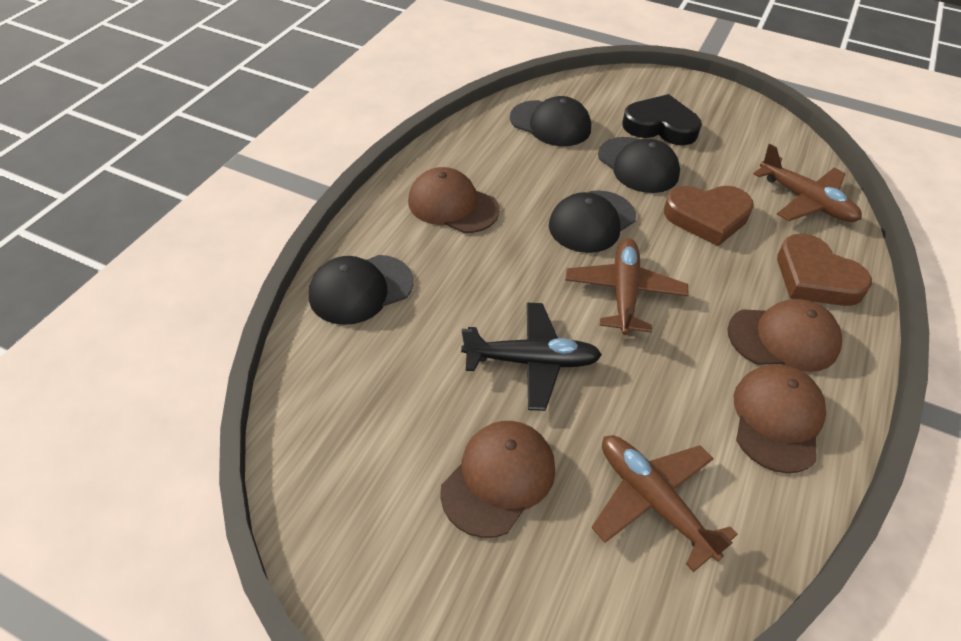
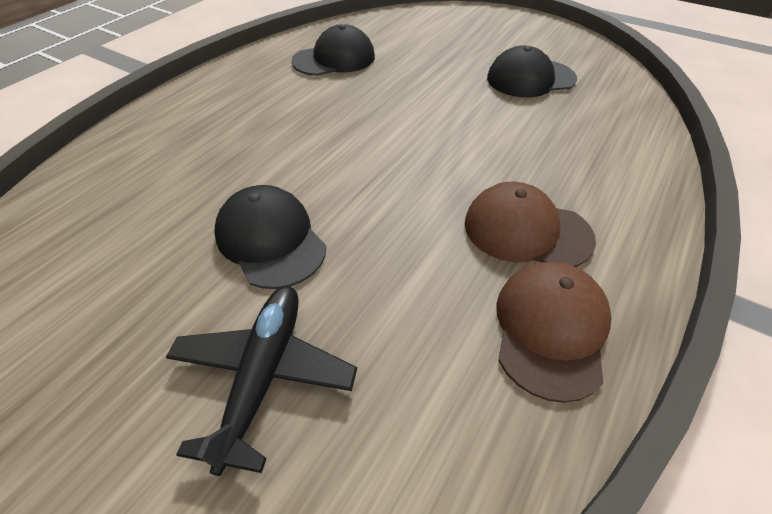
black cap: [309,255,414,325] [510,96,591,146] [549,190,636,253] [598,137,680,193] = 4 -> [214,185,326,289] [291,24,375,76] [487,45,577,98] = 3
black heart: [622,94,702,145] = 1 -> none = 0
brown cap: [408,167,500,233] [440,421,555,538] [728,299,842,372] [734,365,826,473] = 4 -> [465,182,596,267] [496,262,611,403] = 2
brown heart: [664,186,754,246] [777,234,872,306] = 2 -> none = 0
brown plane: [565,238,689,335] [591,435,738,572] [753,144,862,222] = 3 -> none = 0

